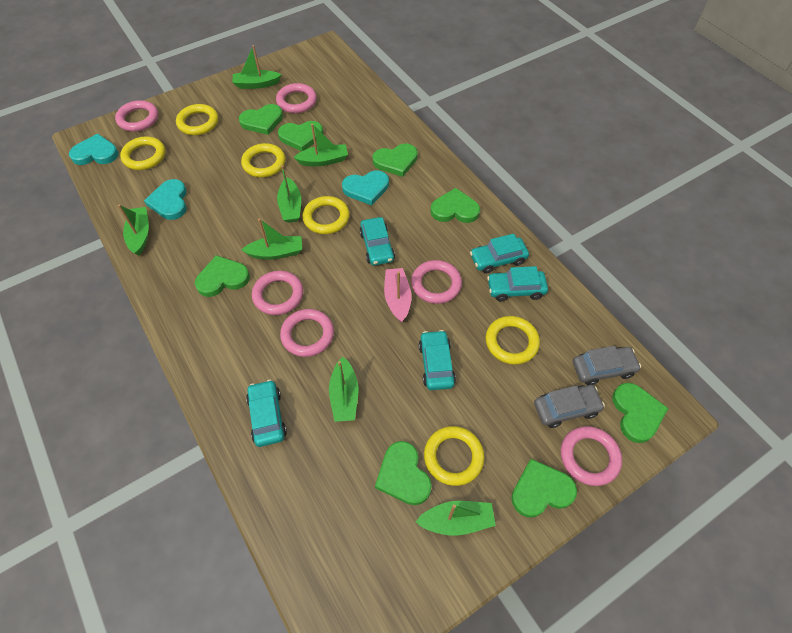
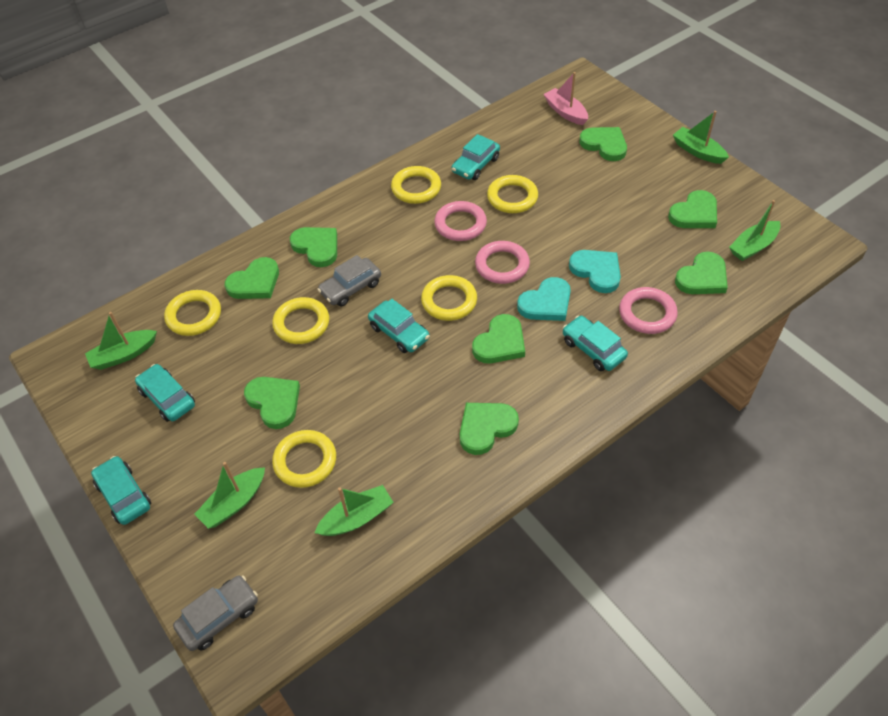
green boat: [118,204,149,256] [232,45,282,89] [241,219,302,260] [277,165,301,223] [293,124,348,166] [329,357,358,422] [416,501,496,536] = 7 -> [85,312,157,370] [194,462,265,529] [314,485,394,536] [673,111,729,164] [729,200,780,261] = 5
pink ring: [115,100,158,132] [252,271,303,315] [276,83,317,113] [280,309,334,357] [411,260,462,304] [561,426,622,486] = 6 -> [434,201,487,241] [475,241,530,284] [619,287,678,334] = 3
turquoise heart: [69,134,118,165] [144,179,187,220] [342,171,389,205] = 3 -> [517,277,571,321] [569,250,621,293] = 2

